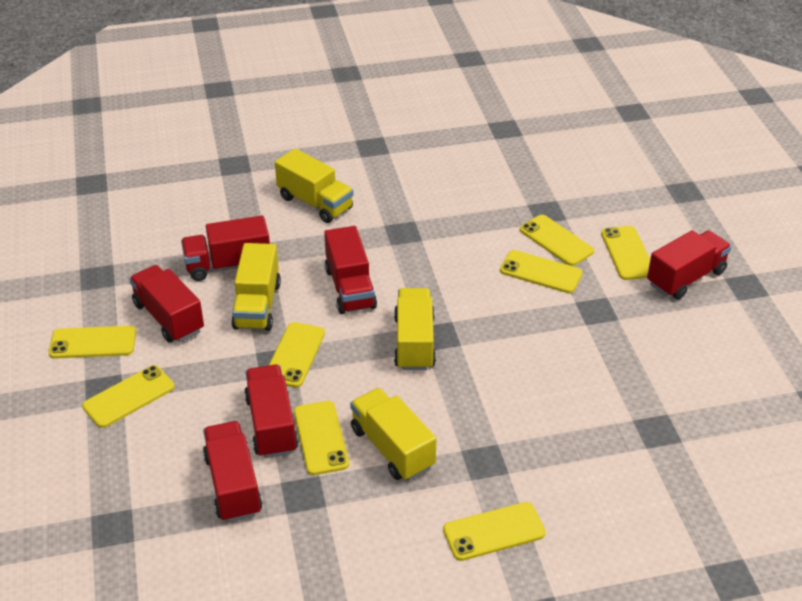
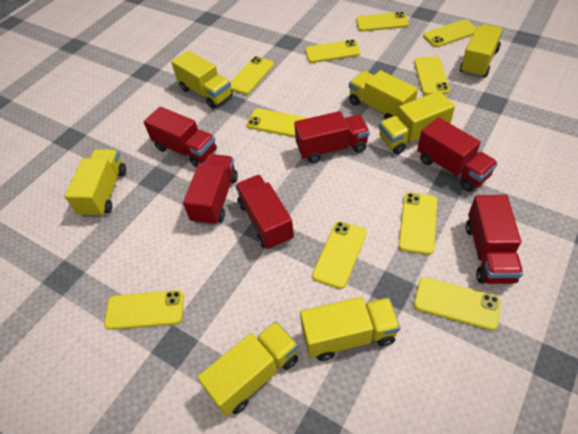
yellow phone: [49,326,136,358] [82,365,175,428] [269,322,325,388] [294,401,349,475] [443,502,546,561] [500,250,583,293] [520,215,594,266] [601,226,650,280] = 8 -> [104,290,184,330] [230,56,274,95] [246,108,307,138] [305,40,360,63] [312,221,367,289] [356,12,409,32] [398,193,437,255] [414,56,450,95] [414,277,501,331] [423,19,477,47] = 10
yellow truck: [231,243,281,331] [275,148,354,223] [350,388,437,481] [394,288,436,370] = 4 -> [65,149,126,217] [171,50,233,109] [197,321,298,416] [300,297,401,361] [349,70,418,119] [379,91,455,154] [460,24,503,78] = 7

